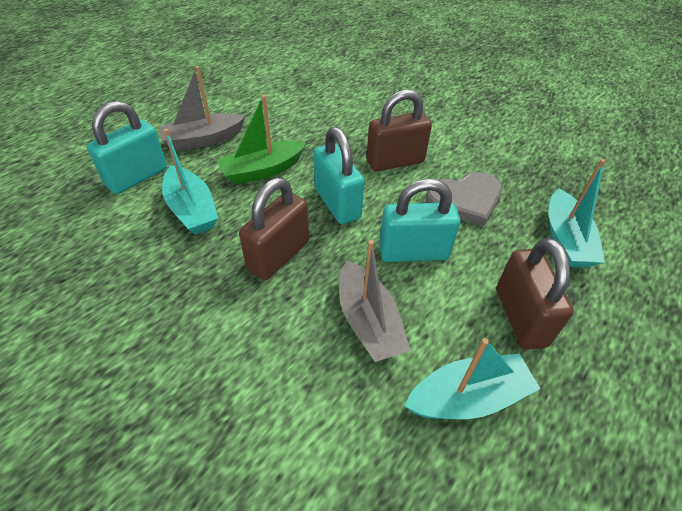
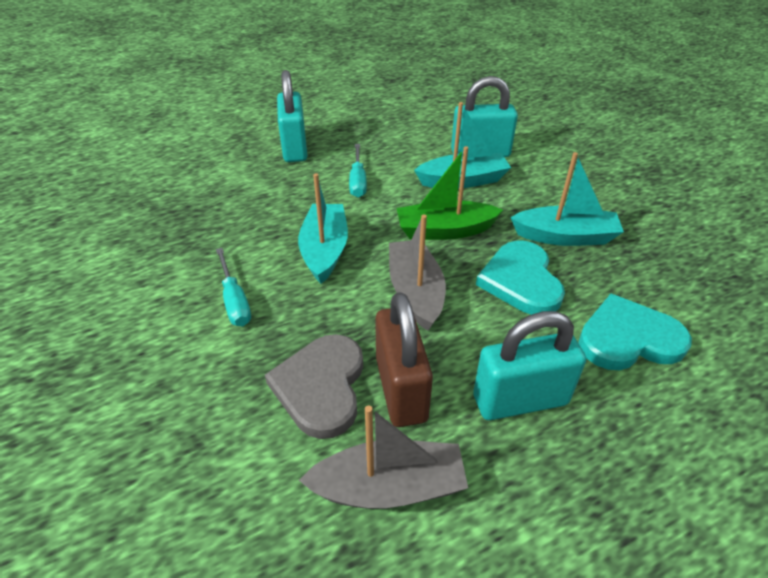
brown padlock: [239,178,309,280] [366,90,432,172] [496,238,574,350] = 3 -> [375,292,433,427] = 1
turquoise heart: none = 0 -> [476,240,565,315] [578,294,692,370] = 2
turquoise screwdriver: none = 0 -> [216,248,251,326] [349,144,367,197] = 2

